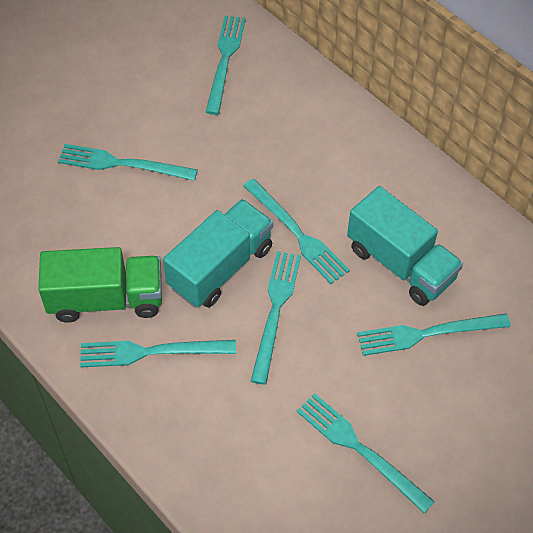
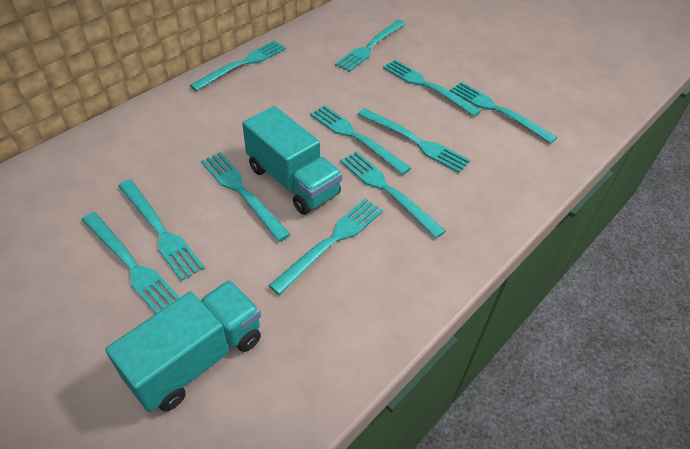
green truck: [38,247,162,323] = 1 -> none = 0
turquoise fork: [58,144,198,181] [80,340,236,367] [206,15,246,115] [243,178,350,284] [251,251,301,385] [296,393,435,513] [357,313,511,356] = 7 -> [82,212,180,314] [118,180,205,281] [189,41,286,91] [201,152,291,242] [269,199,383,295] [310,105,411,175] [335,20,406,72] [340,151,446,238] [358,108,470,173] [383,60,481,117] [450,82,557,144] = 11

